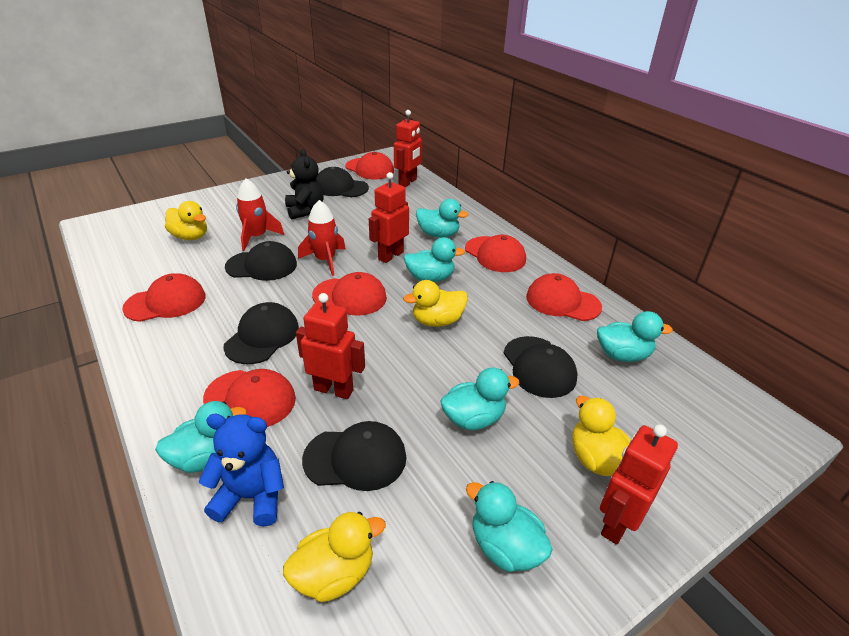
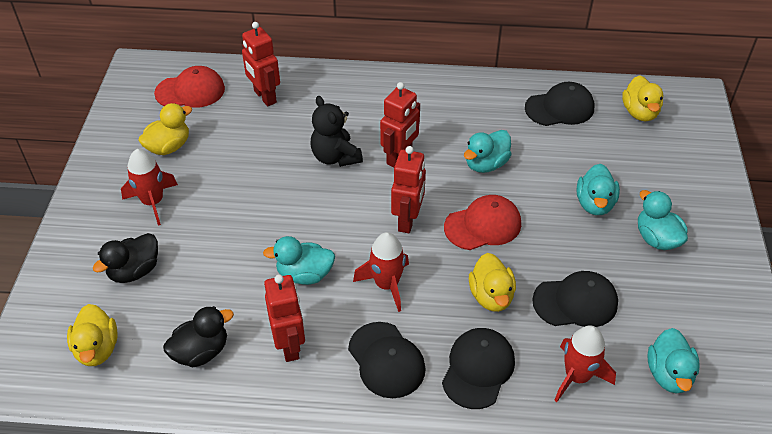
black cap: [223,302,299,364] [225,241,297,281] [302,421,406,491] [316,167,369,197] [504,336,578,398] = 5 -> [348,322,426,398] [442,328,515,409] [525,82,594,126] [532,271,618,327] = 4
black duck: none = 0 -> [93,233,158,283] [163,306,234,367] = 2
blue teddy bear: [199,414,284,527] = 1 -> none = 0
red cap: [122,273,205,322] [203,369,296,427] [312,272,387,316] [345,152,394,179] [465,235,526,272] [526,273,602,321] = 6 -> [154,66,225,108] [444,195,521,250] = 2
red rocket: [236,178,284,251] [298,200,346,276] = 2 -> [121,149,178,226] [353,232,409,312] [554,326,616,402] = 3
turquoise duck: [155,401,247,473] [404,237,465,282] [416,199,468,238] [440,368,519,430] [466,481,553,572] [597,311,673,362] = 6 -> [263,236,335,285] [464,130,512,173] [577,164,620,215] [638,190,688,250] [647,328,700,393] = 5

